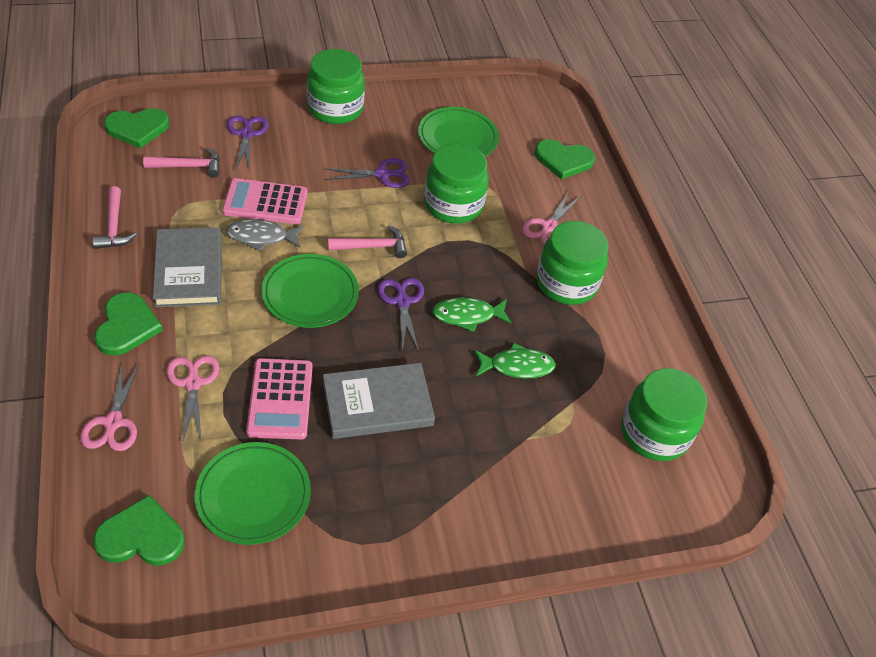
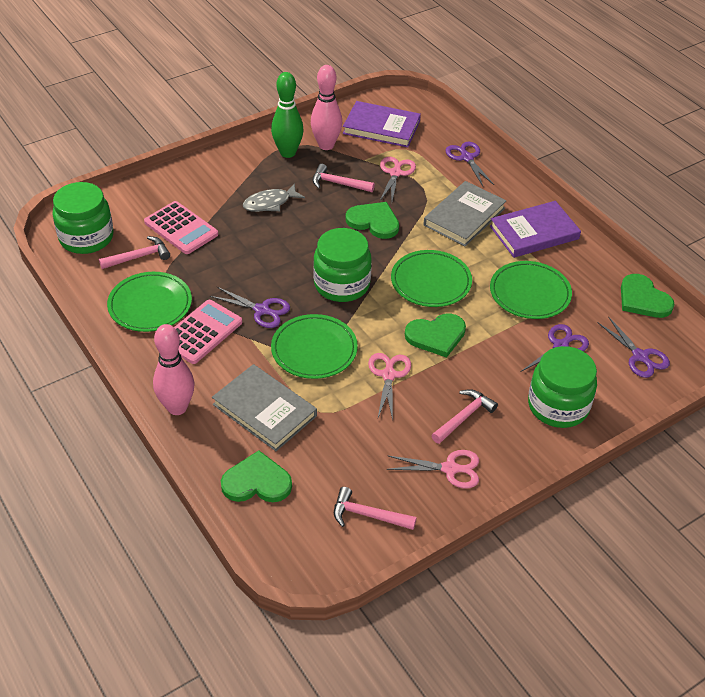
green bowling pin: none = 0 -> [271,72,304,158] = 1
green fish: [432,297,512,332] [474,343,556,379] = 2 -> none = 0
green jar: [307,49,365,124] [424,144,489,224] [536,221,608,305] [621,368,707,461] = 4 -> [52,182,113,254] [313,228,372,302] [528,346,597,428] = 3
green plate: [195,442,311,545] [261,254,359,328] [418,107,499,156] = 3 -> [107,272,192,332] [271,314,358,379] [391,250,472,307] [490,261,572,319] = 4
pink bowling pin: none = 0 -> [153,324,194,415] [311,65,342,150] = 2
pink hammer: [93,186,137,249] [143,148,219,178] [328,225,407,258] = 3 -> [99,236,170,269] [313,164,375,192] [334,487,417,530] [431,389,498,444] = 4
purple book: none = 0 -> [343,101,421,147] [490,201,581,258] = 2
purple scissors: [227,116,268,171] [326,158,410,188] [378,278,424,352] = 3 -> [210,287,290,328] [446,142,494,186] [520,324,589,372] [597,316,670,378] = 4

